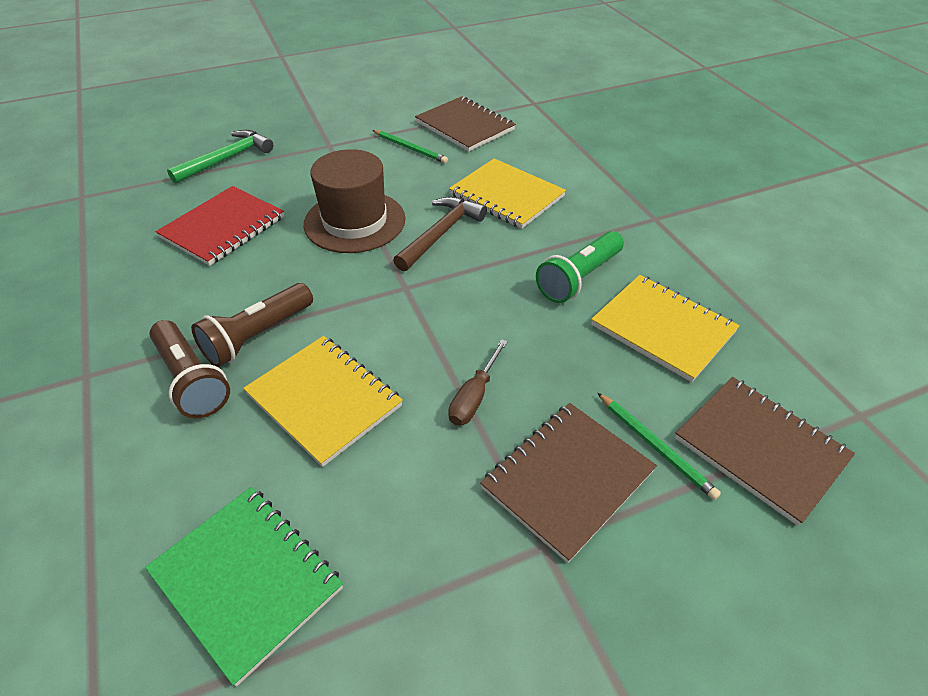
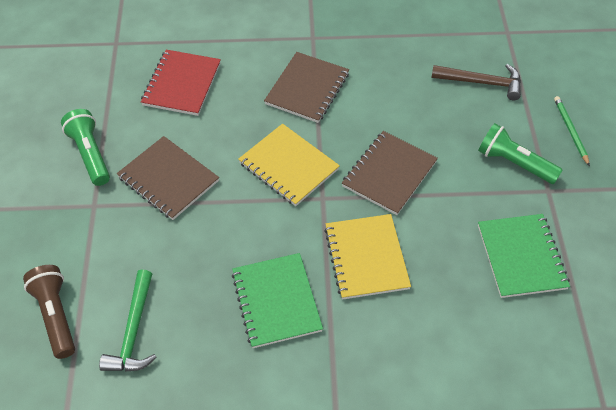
brown flashlight: [150,320,230,419] [191,283,313,367] = 2 -> [23,265,75,359] = 1
brown hat: [304,149,405,253] = 1 -> none = 0
brown screwdriver: [448,339,508,425] = 1 -> none = 0
green flashlight: [536,231,624,303] = 1 -> [61,109,110,186] [478,123,563,184] = 2
green notebook: [145,487,343,687] = 1 -> [232,253,323,348] [478,214,570,298] = 2
green pencil: [372,130,448,164] [597,392,721,500] = 2 -> [554,96,590,166] = 1
yellow notebook: [243,336,403,467] [449,158,566,229] [591,275,740,382] = 3 -> [238,124,340,206] [324,214,411,300] = 2

